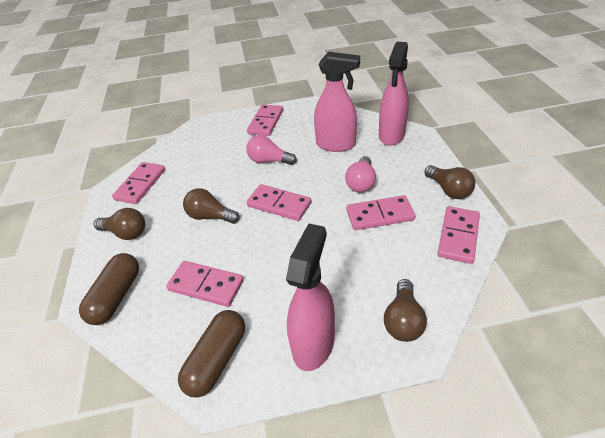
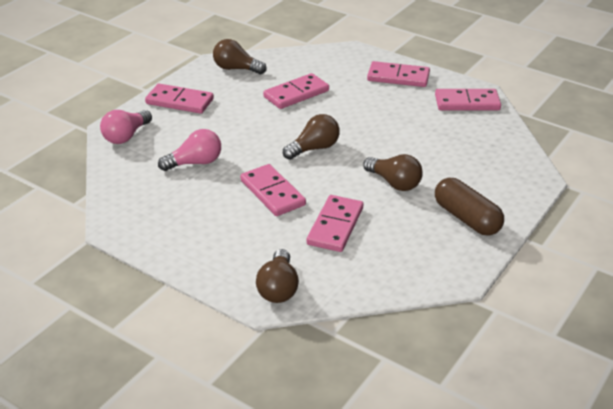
brown capsule: [79,253,139,325] [178,310,245,398] = 2 -> [435,178,504,235] = 1
pink spray bottle: [286,223,335,371] [314,52,360,152] [379,42,409,146] = 3 -> none = 0

